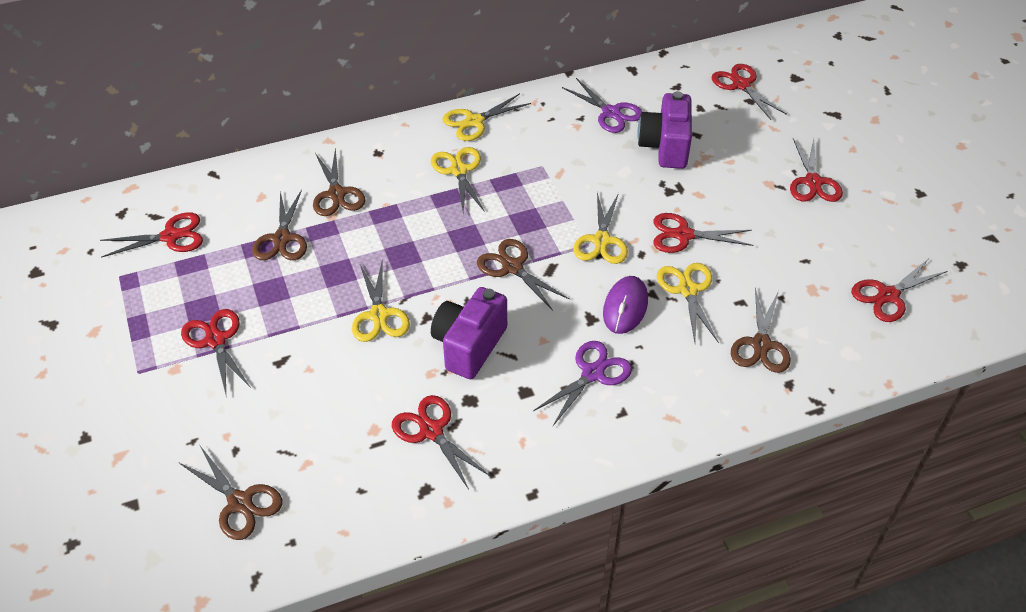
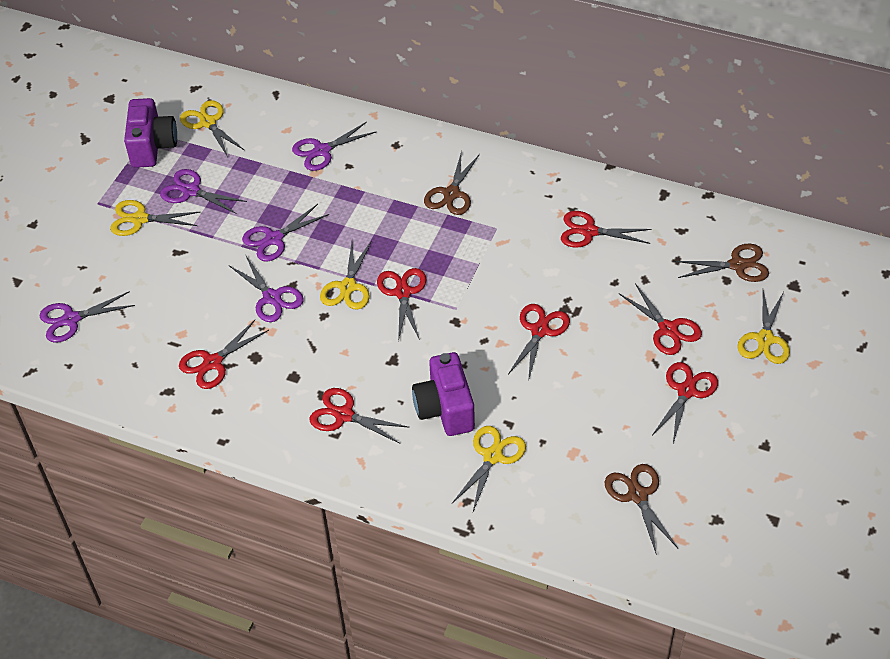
brown scissors: [178,446,283,540] [252,189,307,260] [313,148,365,216] [477,239,570,311] [731,288,791,373] = 5 -> [424,151,480,215] [605,464,678,555] [674,244,769,282] = 3
purple mouse: [603,276,648,334] = 1 -> none = 0
purple scissors: [533,341,632,426] [562,78,642,133] = 2 -> [39,291,135,343] [160,169,247,214] [230,256,304,322] [242,204,329,261] [292,122,377,171] = 5

